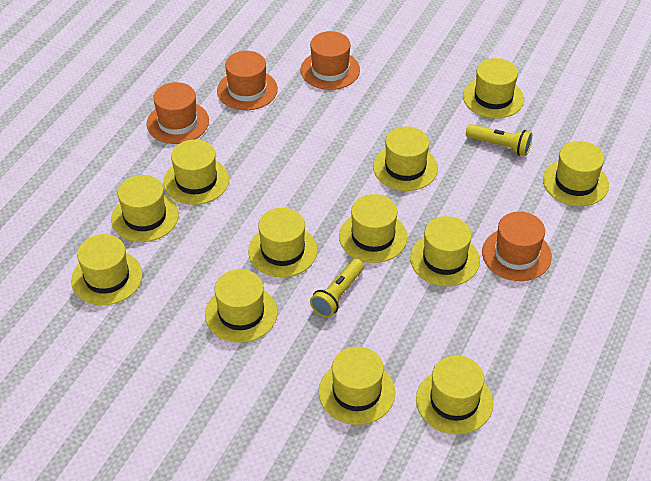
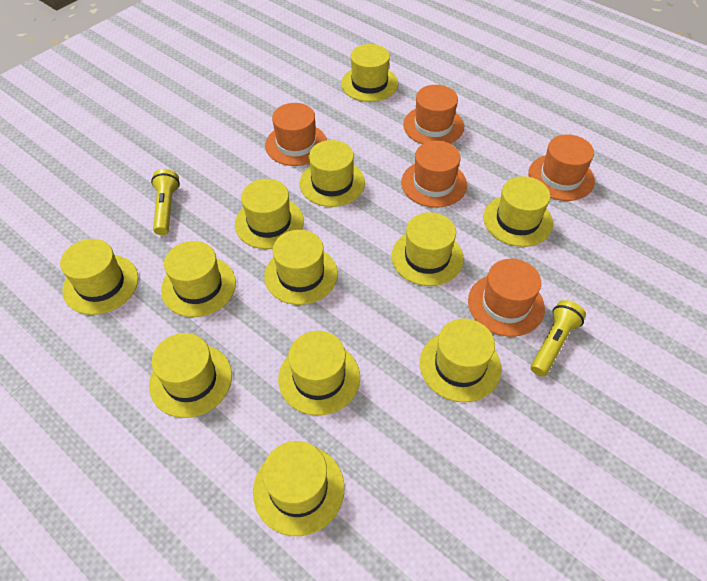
orange hat: [146,82,209,144] [217,51,278,110] [300,31,360,90] [482,211,552,281] = 4 -> [265,103,327,166] [401,141,467,208] [403,85,464,144] [468,259,545,337] [528,134,595,201] = 5

